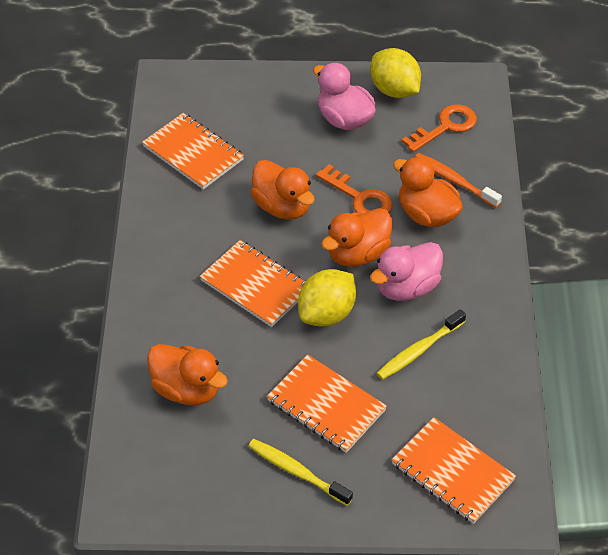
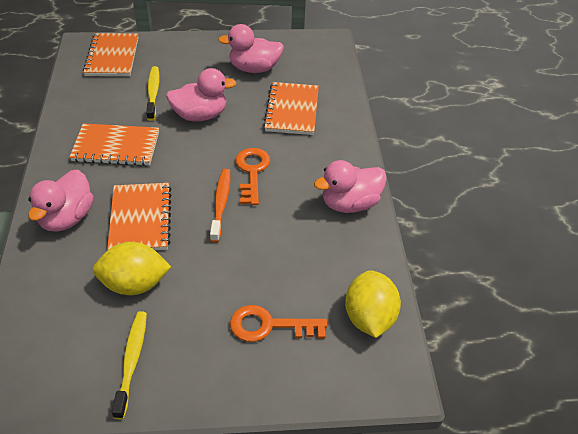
orange duck: [147,344,228,405] [251,160,315,220] [321,208,392,267] [393,157,463,227] = 4 -> none = 0
pink duck: [313,63,376,130] [370,242,443,301] = 2 -> [28,169,94,232] [166,68,237,121] [218,24,284,73] [314,160,387,213] = 4

